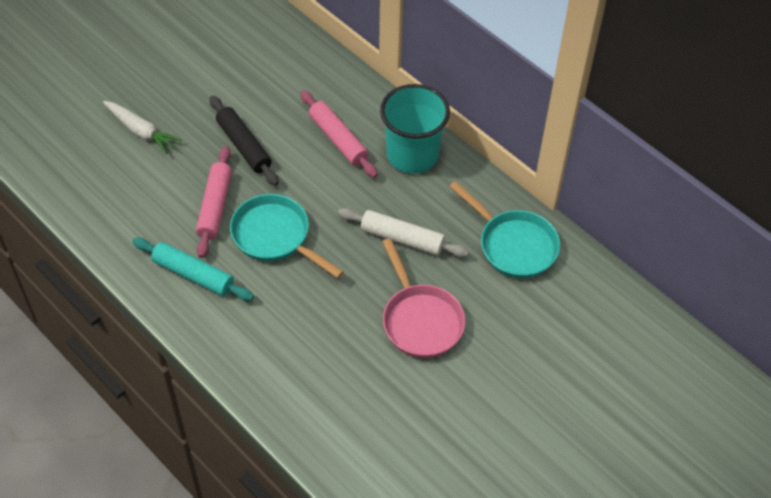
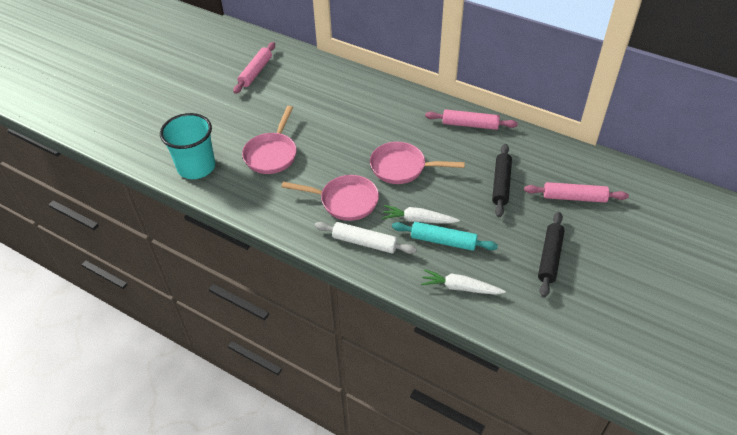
black rolling pin: [210,96,279,186] = 1 -> [492,144,512,217] [538,212,565,297] = 2
pink pan: [382,238,465,358] = 1 -> [242,106,297,174] [281,175,379,221] [370,142,465,184] = 3
pink rolling pin: [196,146,232,258] [300,90,378,178] = 2 -> [233,42,275,94] [425,109,518,130] [524,182,629,203] = 3
turquoise pan: [230,194,344,278] [449,181,560,278] = 2 -> none = 0
white carrot: [103,101,181,154] = 1 -> [382,205,460,224] [421,269,506,295] = 2

